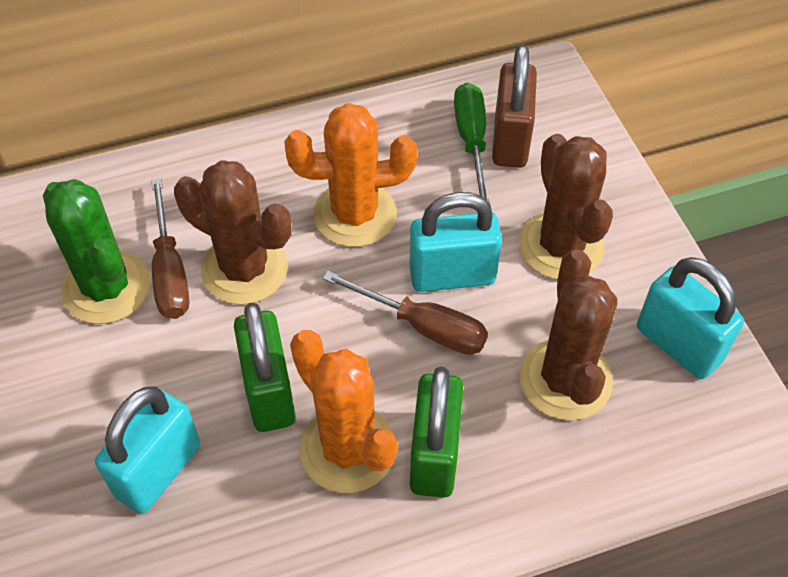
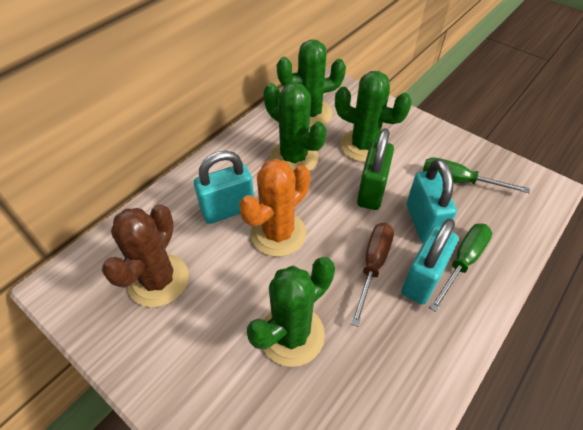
brown cactus: [174,160,291,305] [519,134,613,279] [519,249,618,420] = 3 -> [102,204,189,307] = 1
brown padlock: [492,45,537,168] = 1 -> none = 0
brown screwdriver: [151,178,189,319] [322,271,488,355] = 2 -> [351,223,394,327] = 1
green cactus: [43,179,151,324] = 1 -> [247,257,335,367] [263,83,326,171] [277,39,346,128] [335,71,412,162] = 4
green padlock: [234,302,296,432] [410,366,463,498] = 2 -> [357,128,394,210] = 1
green screwdriver: [454,83,489,202] = 1 -> [423,157,530,193] [429,223,493,312] = 2
orange cactus: [284,103,417,247] [290,330,398,493] = 2 -> [239,159,311,257] = 1

